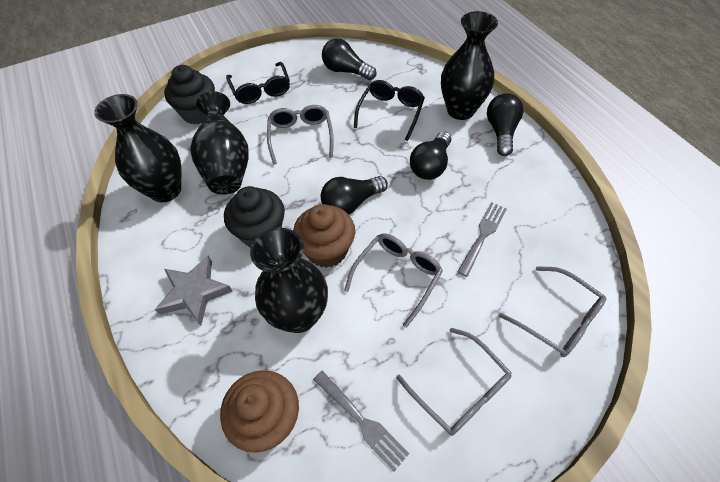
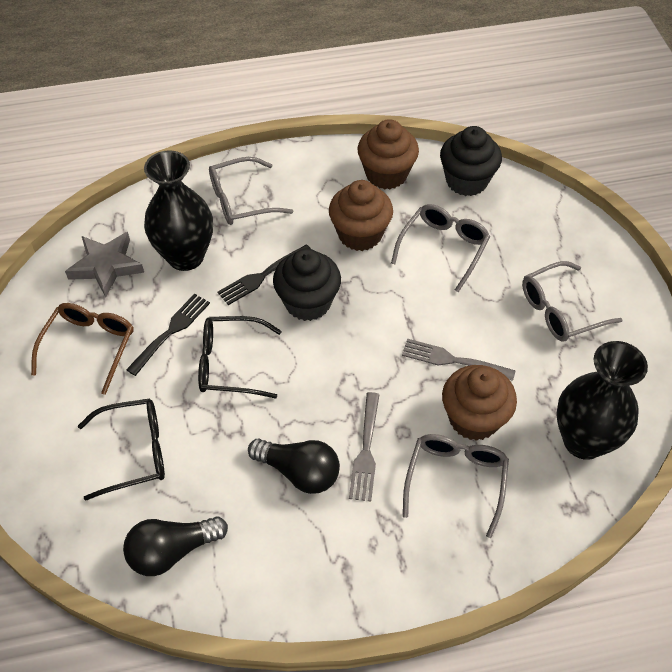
black fork: none = 0 -> [126,293,210,376] [218,244,311,305] = 2
black light bulb: [321,176,388,214] [322,38,376,80] [410,131,451,180] [487,93,523,156] = 4 -> [123,516,228,576] [248,439,340,494] = 2
black vase: [94,94,182,202] [190,91,249,195] [250,228,328,333] [441,11,498,120] = 4 -> [144,150,213,271] [556,341,648,460] = 2
brown cupcake: [220,370,299,453] [293,204,355,268] = 2 -> [329,180,393,251] [358,119,419,190] [442,365,517,441] = 3
brown glasses: none = 0 -> [31,303,133,395] = 1

